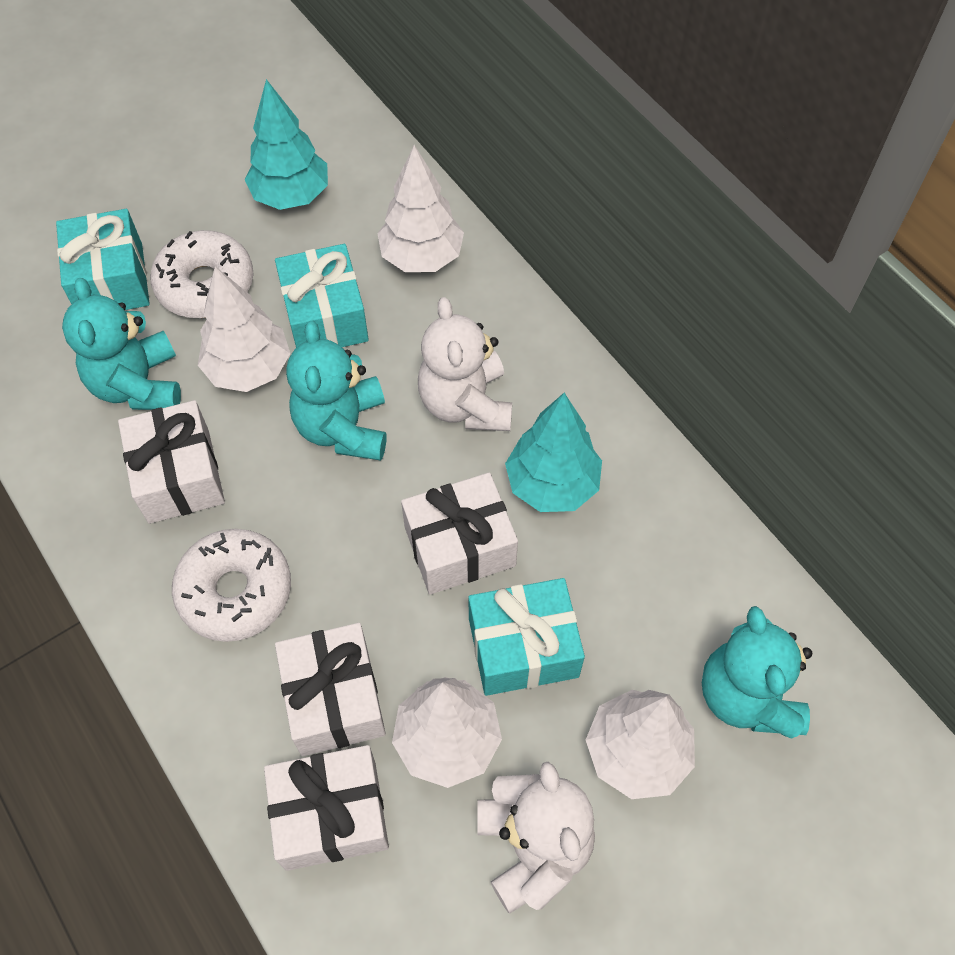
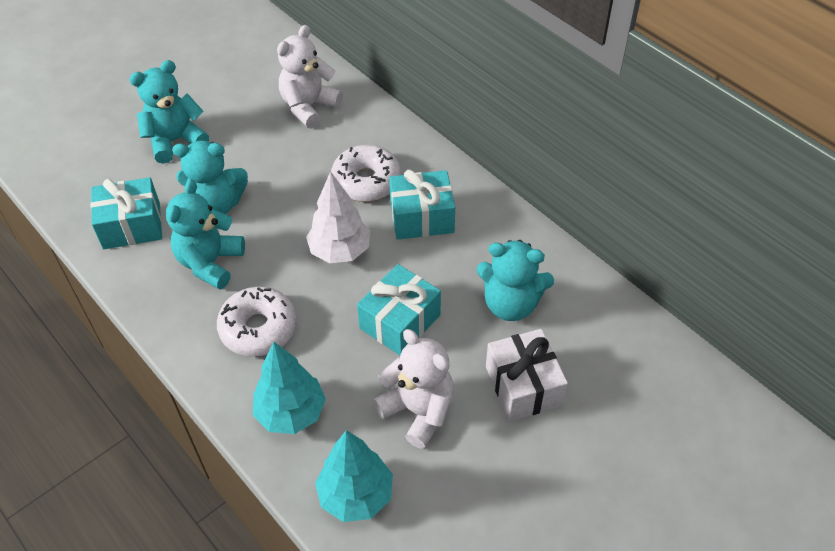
turquoise teddy bear: [62,278,181,410] [286,321,387,461] [702,606,812,739] = 3 -> [129,60,209,164] [166,179,245,290] [172,141,248,214] [477,240,554,321] = 4
white gift: [118,400,225,524] [264,745,389,871] [275,623,386,756] [401,473,518,595] = 4 -> [486,329,568,421] = 1
white tree: [198,266,290,392] [377,145,464,272] [392,677,502,788] [586,690,695,799] = 4 -> [306,171,370,263] = 1

